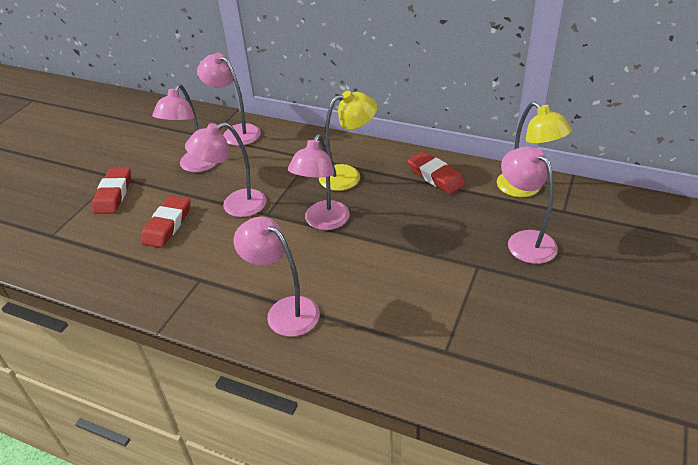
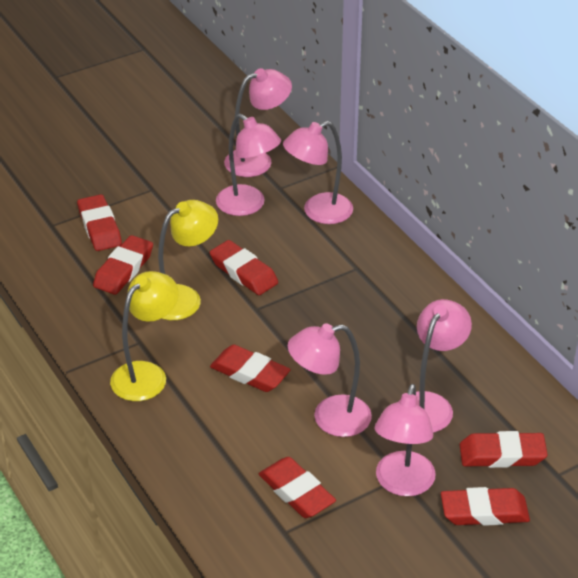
red eraser: [92,168,131,214] [141,196,191,248] [408,152,466,194] = 3 -> [77,194,122,251] [93,235,153,295] [210,240,278,295] [210,345,291,392] [259,457,336,518] [441,487,530,526] [460,431,548,468] = 7

